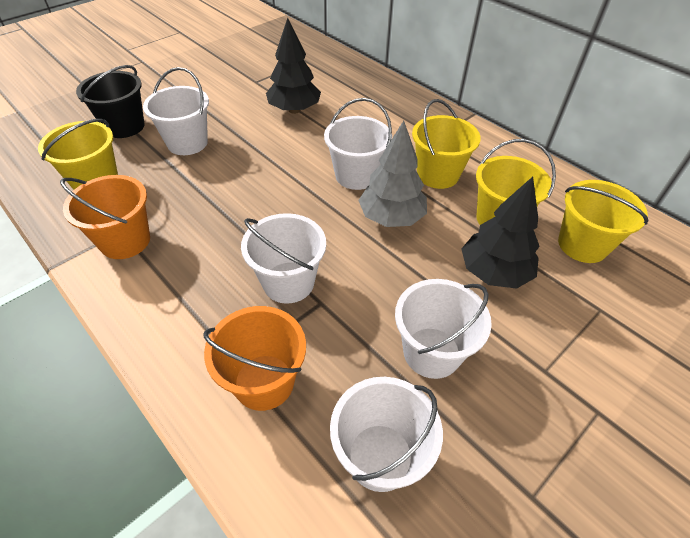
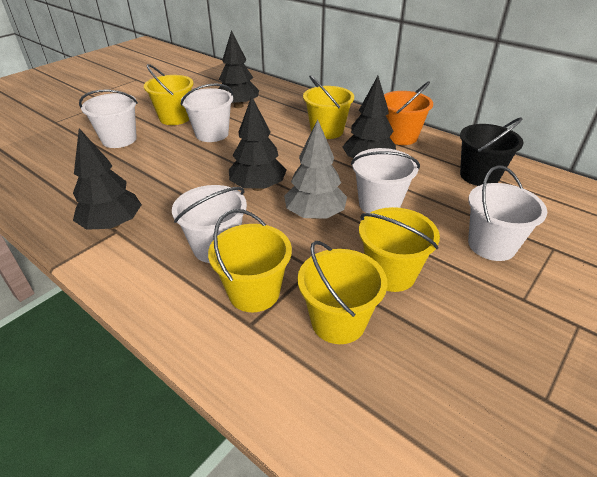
black tree: [266,18,321,114] [462,177,540,289] = 2 -> [73,128,142,230] [218,30,259,108] [229,96,287,191] [342,76,396,158] = 4
orange bucket: [60,175,150,259] [203,306,306,411] = 2 -> [384,81,433,145] = 1
yellow bucket: [38,119,118,190] [412,99,481,189] [476,139,556,225] [558,180,649,263] = 4 -> [144,64,194,125] [208,209,292,312] [298,241,387,344] [303,75,354,139] [359,207,440,292] = 5

